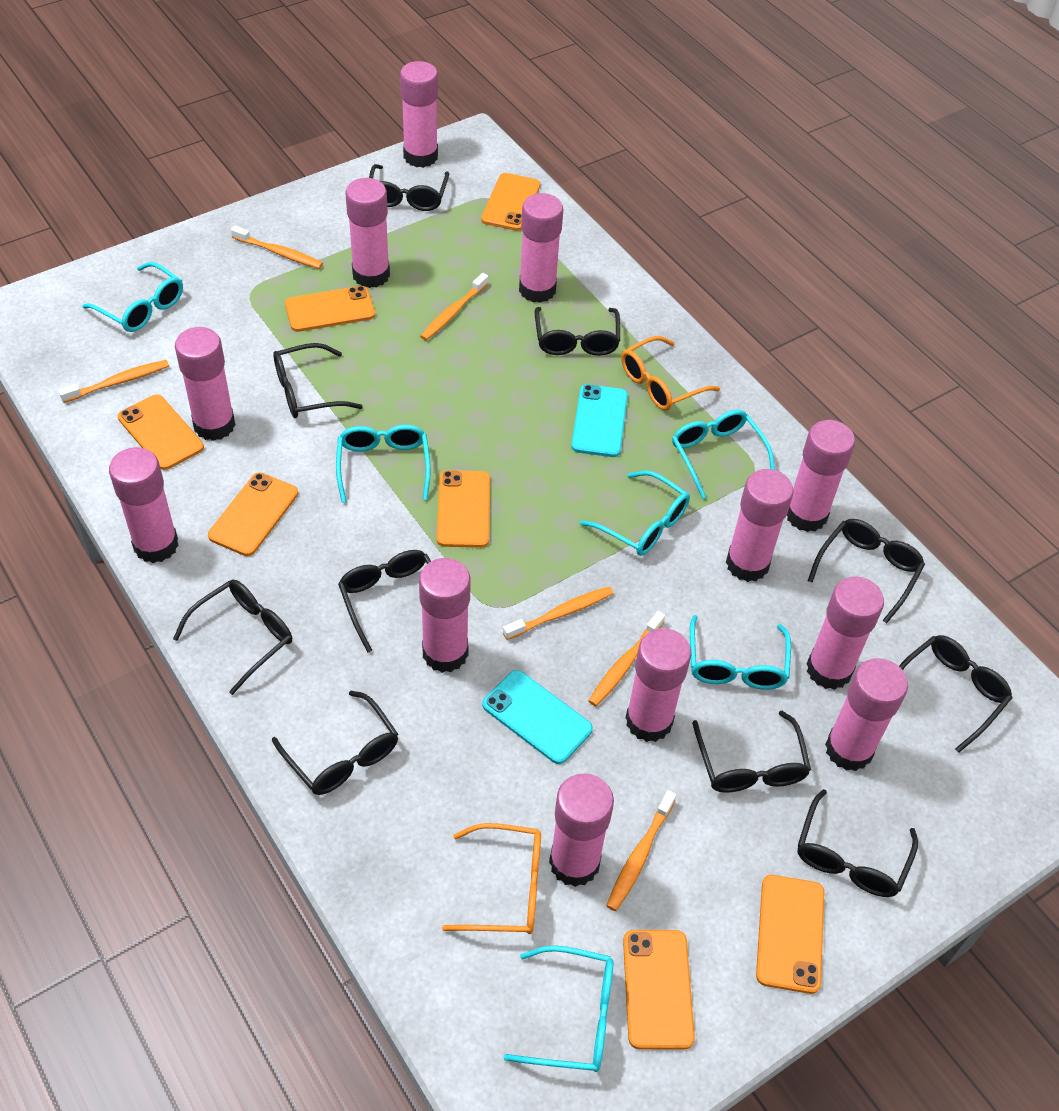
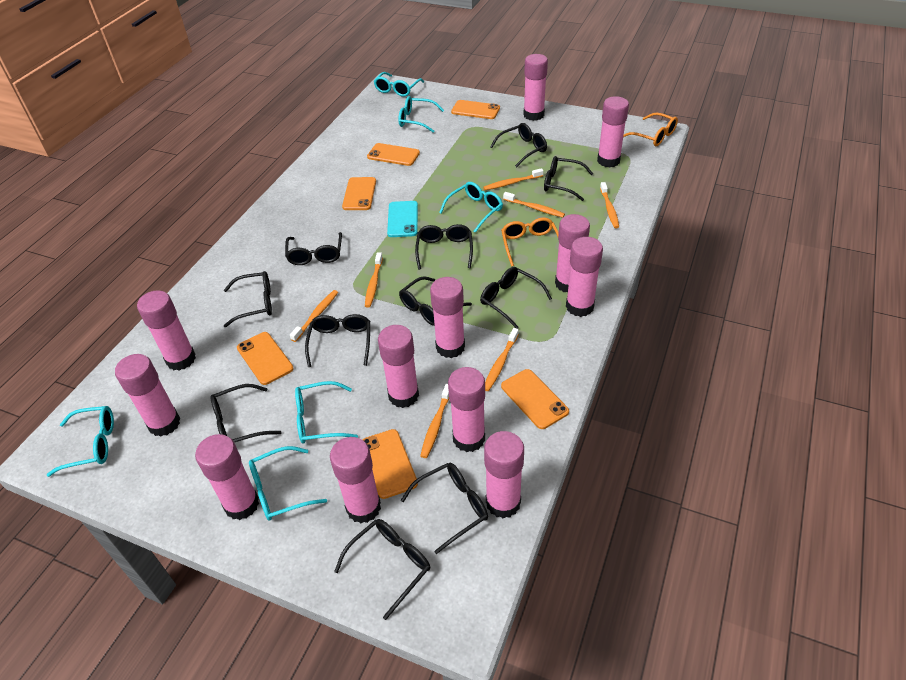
black glasses: [173,579,292,695] [272,691,398,795] [273,343,363,418] [338,550,431,652] [369,164,449,211] [535,307,620,356] [692,711,811,793] [798,789,918,897] [808,519,925,623] [899,635,1013,753] = 10 -> [210,384,282,442] [224,271,272,327] [285,232,342,265] [305,314,370,367] [334,519,430,620] [399,276,472,326] [401,463,488,554] [415,224,473,270] [480,267,552,329] [490,123,547,167] [544,156,593,201] = 11
orange phone: [118,394,204,470] [208,472,298,556] [285,286,375,332] [437,470,490,548] [481,173,540,231] [623,930,695,1049] [756,875,824,994] = 7 -> [237,332,294,385] [342,177,376,210] [362,429,418,499] [367,143,420,166] [451,100,500,119] [501,369,569,429] = 6
orange toothbrush: [58,360,169,403] [231,226,323,269] [420,273,488,340] [503,586,614,640] [588,611,665,706] [606,790,676,911] = 6 -> [290,290,338,342] [365,252,383,308] [420,384,449,458] [483,168,544,190] [485,328,519,391] [503,192,565,218] [600,182,619,228] = 7
turquoise phone: [482,670,593,764] [571,384,628,457] = 2 -> [387,201,418,237] = 1

